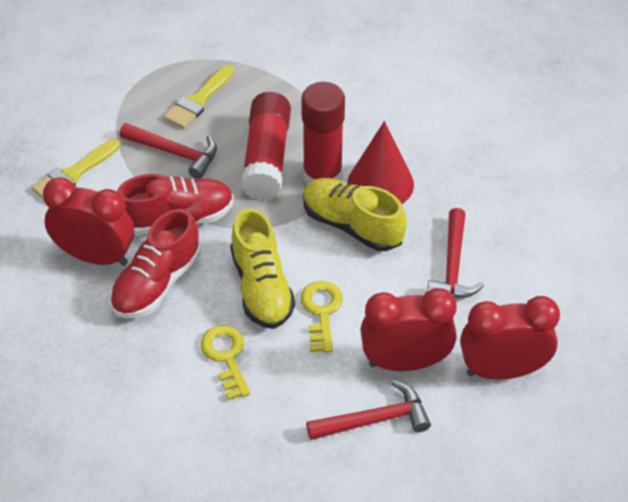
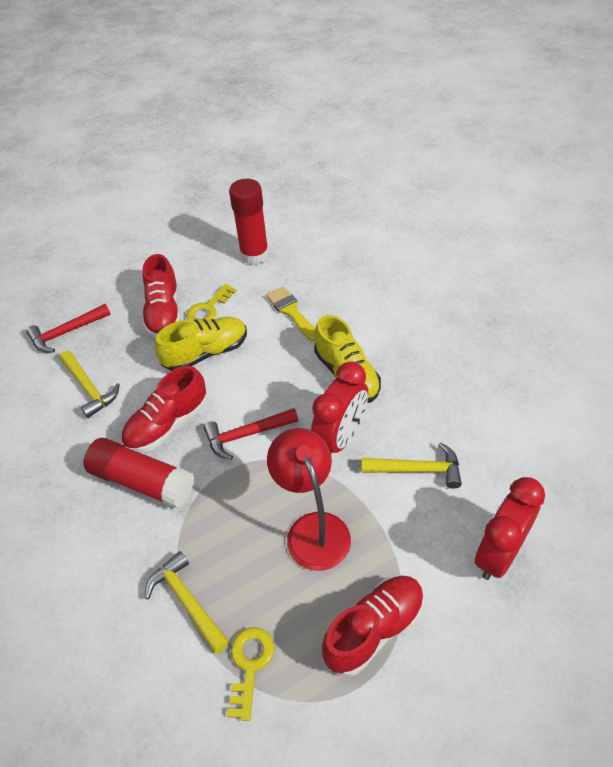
red clock: [43,177,134,266] [360,288,457,371] [460,296,560,380] = 3 -> [311,361,368,454] [475,477,545,580] = 2
red cone: [347,121,414,204] = 1 -> none = 0
red hammer: [120,123,217,179] [306,380,431,440] [427,208,484,299] = 3 -> [26,304,111,353] [203,408,299,460] = 2
red lamp: none = 0 -> [267,428,351,571] = 1
red shoe: [110,209,201,318] [117,174,234,235] = 2 -> [121,366,208,453] [142,254,181,338] [322,576,424,676] = 3
yellow brush: [32,139,120,198] [164,65,234,129] = 2 -> [266,286,315,341] = 1
yellow hammer: none = 0 -> [60,351,120,418] [145,551,229,653] [362,442,462,489] = 3

